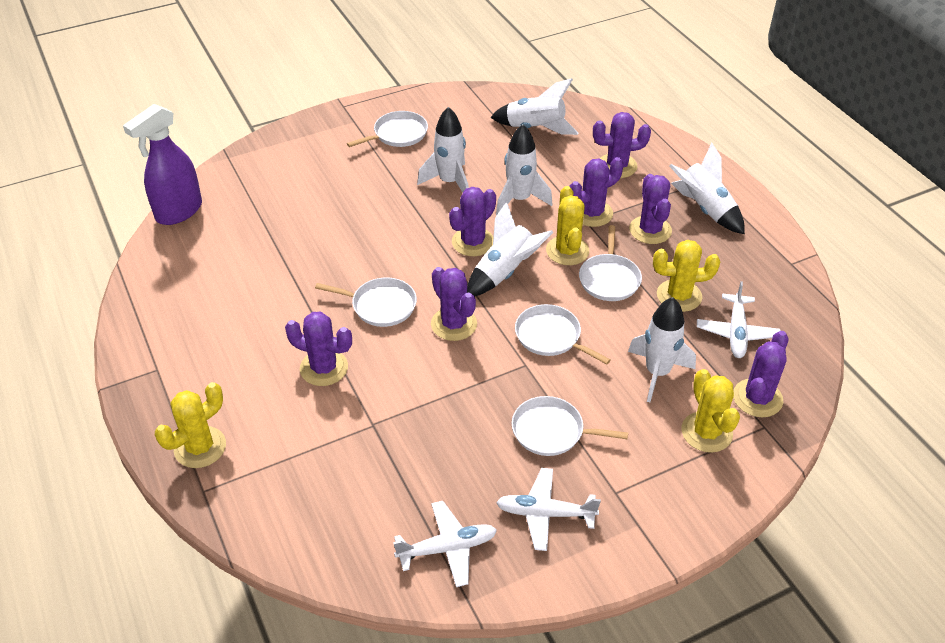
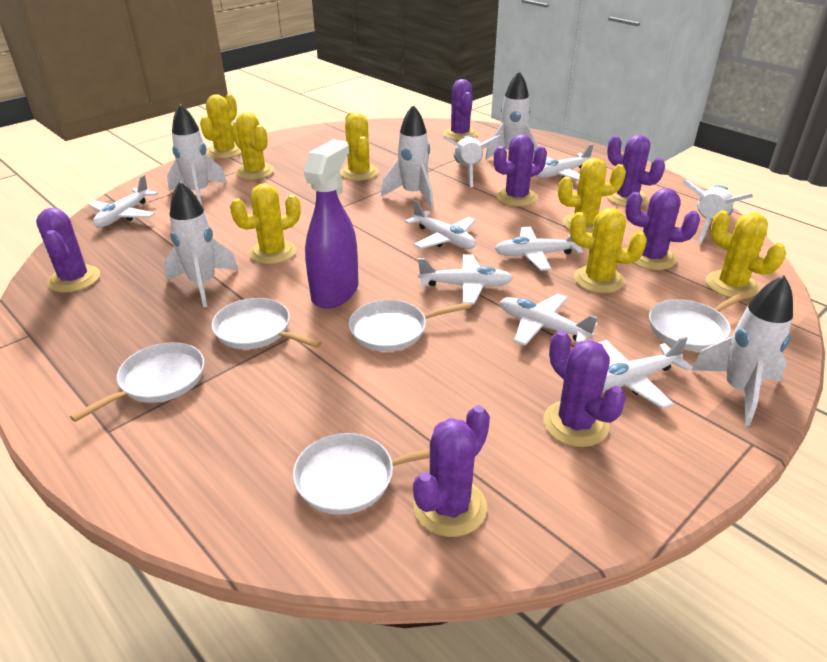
white plane: [393,501,497,587] [496,468,601,551] [697,281,780,358] = 3 -> [88,175,158,227] [405,200,476,249] [418,254,513,305] [495,227,583,271] [500,294,598,346] [536,144,594,181] [598,337,693,409] = 7
white rocket: [417,107,469,193] [467,202,554,296] [490,78,578,135] [496,124,553,216] [628,297,696,402] [669,143,745,234] = 6 -> [164,181,238,307] [167,104,227,205] [381,105,434,208] [444,135,502,187] [485,71,538,160] [682,179,753,244] [691,276,793,426] = 7
yellow cactus: [155,382,226,468] [546,186,589,265] [653,240,720,312] [681,369,740,453] = 4 -> [200,94,241,159] [230,183,301,264] [231,112,274,180] [340,112,378,181] [558,158,626,233] [570,208,647,293] [706,210,786,299] = 7

